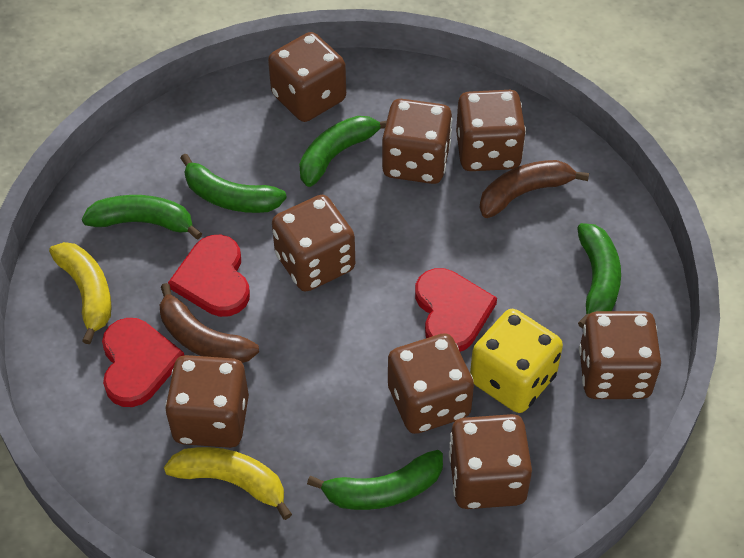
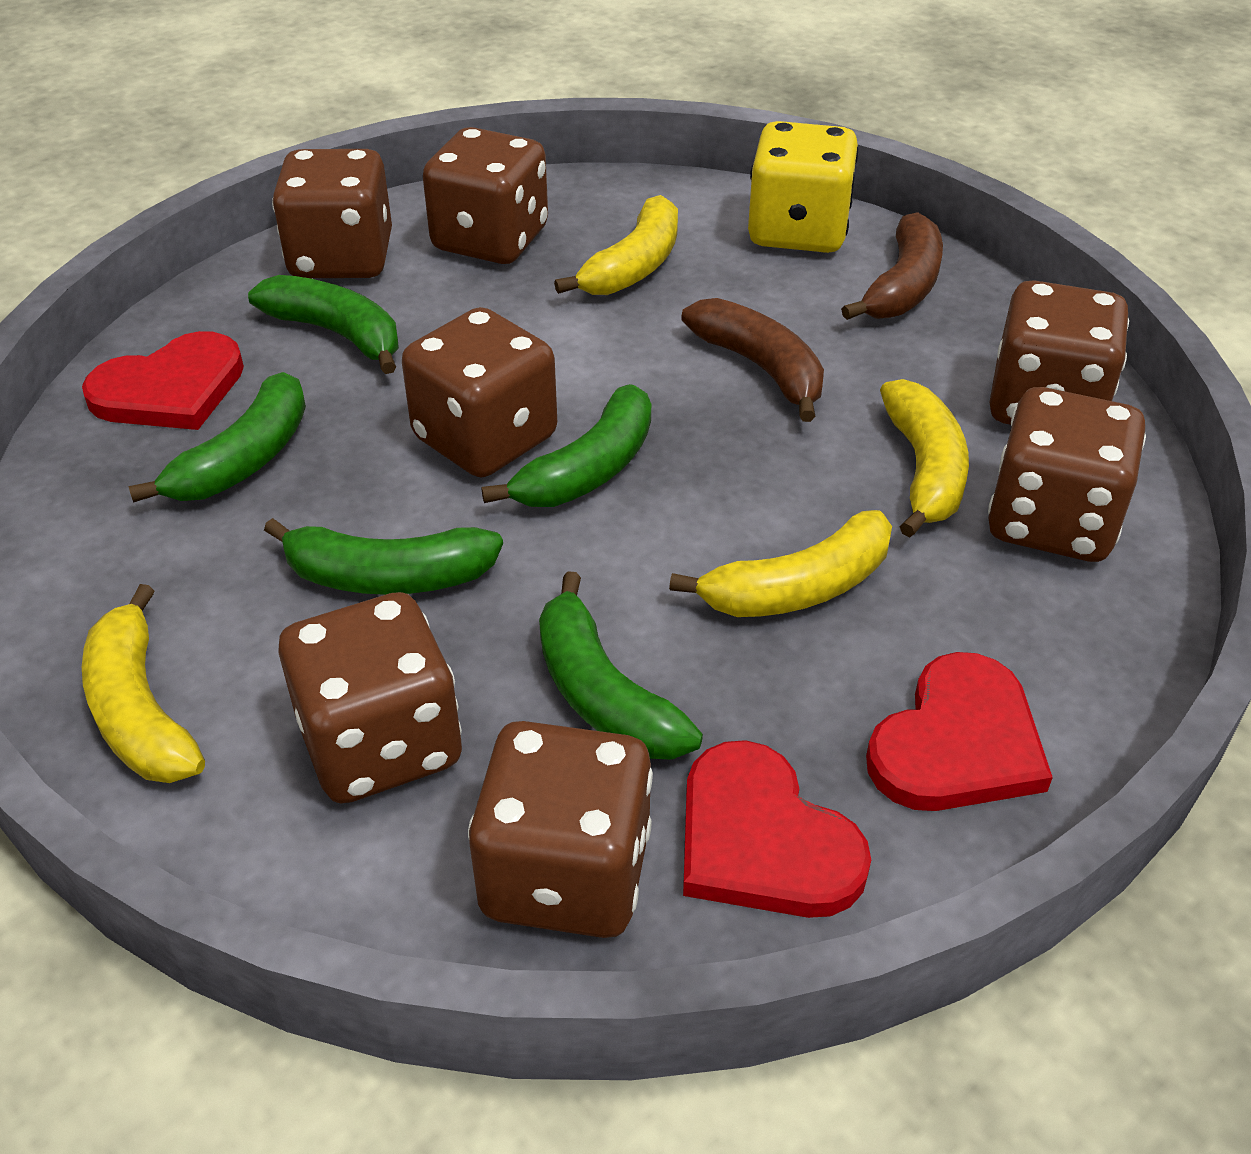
brown dice: [165,355,249,448] [268,32,346,122] [272,195,355,292] [382,99,452,184] [388,333,474,434] [449,414,532,509] [456,90,526,171] [579,311,661,399] = 8 -> [272,149,392,278] [278,592,462,803] [402,307,557,477] [423,127,548,264] [468,721,653,938] [988,387,1146,562] [990,280,1129,425] = 7
yellow banana: [49,242,112,344] [164,447,292,520] = 2 -> [82,584,205,783] [554,195,678,295] [669,510,892,617] [880,379,969,537] = 4

